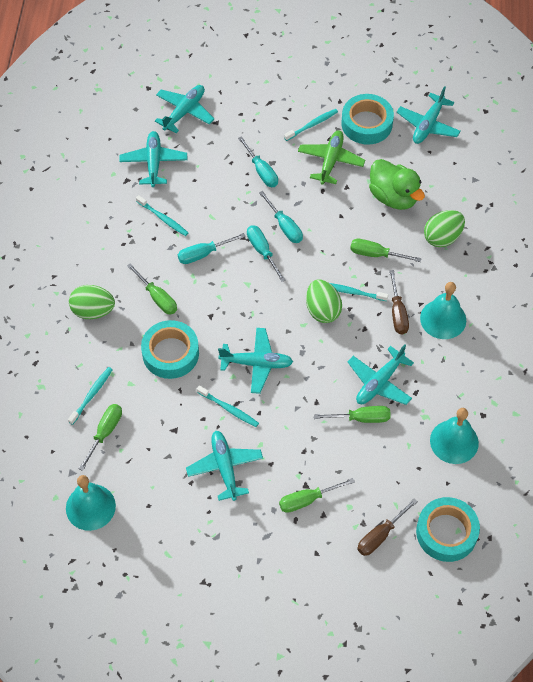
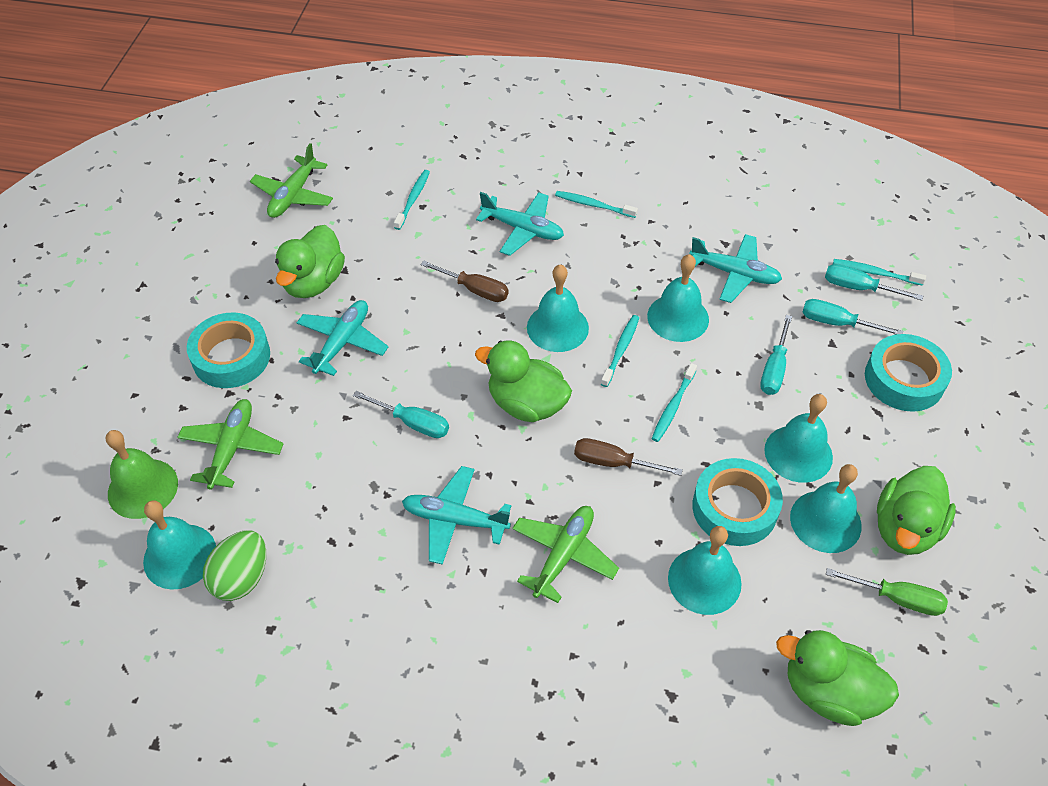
green bell: none = 0 -> [106,430,178,519] = 1
green duck: [369,159,425,210] = 1 -> [275,225,345,298] [475,341,572,422] [776,630,899,726] [877,466,956,555] = 4
green egg: [69,285,115,319] [306,280,342,323] [424,210,465,247] = 3 -> [203,530,266,601] = 1
green plane: [298,130,365,184] = 1 -> [177,399,283,490] [250,143,333,218] [512,506,619,603] = 3
green screwdriver: [79,404,122,471] [127,263,177,314] [279,478,355,513] [314,406,391,423] [350,239,421,262] = 5 -> [826,568,948,616] = 1
turquoise bell: [66,475,116,531] [420,282,466,339] [430,408,479,464] = 3 -> [143,500,216,590] [527,264,589,352] [647,254,709,342] [668,526,742,615] [764,394,833,483] [790,464,862,553] = 6
turquoise plane: [119,131,187,187] [155,85,214,133] [186,431,263,501] [218,328,293,394] [348,344,414,405] [397,86,461,144] = 6 -> [297,300,388,376] [402,466,511,565] [476,192,564,256] [689,234,782,303] = 4

